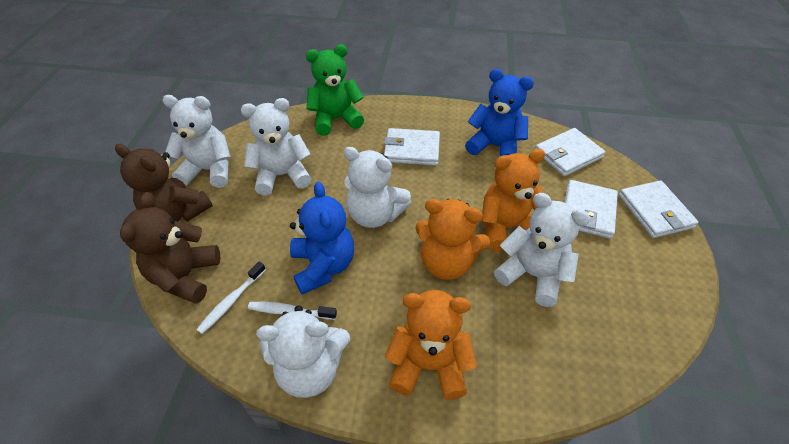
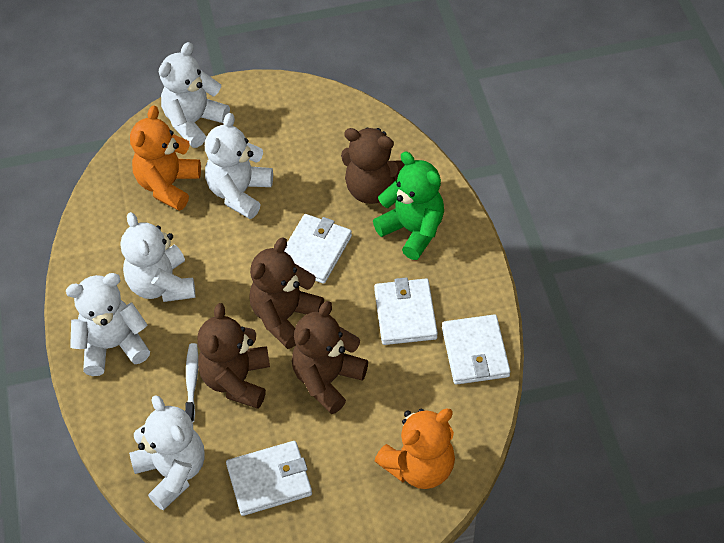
blue teddy bear: [290,182,354,294] [465,69,534,156] = 2 -> none = 0
brown teddy bear: [115,144,212,222] [120,193,220,304] = 2 -> [197,303,270,409] [249,237,324,349] [292,301,368,414] [341,128,405,204] = 4
orange teddy bear: [385,290,477,400] [415,199,490,280] [482,149,545,251] = 3 -> [130,105,201,211] [375,408,455,489] = 2
white toothbrush: [196,262,266,334] [248,302,337,320] = 2 -> [185,343,198,423] = 1

